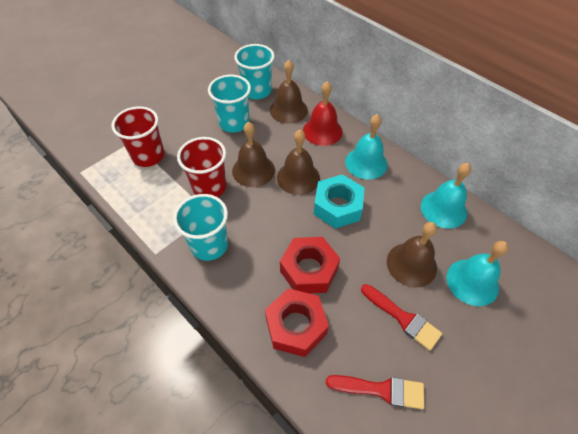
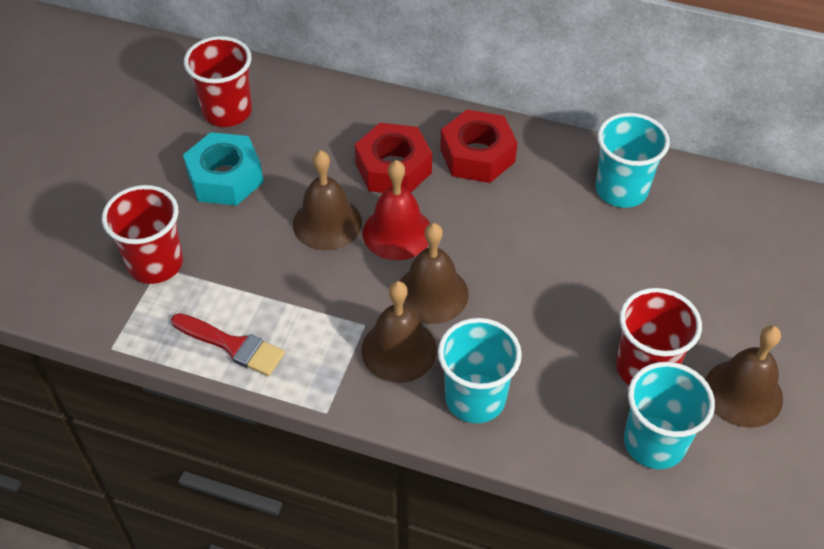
red brush: [326,375,425,409] [361,284,442,351] = 2 -> [171,313,285,376] = 1
red cup: [112,106,165,167] [177,137,227,197] = 2 -> [102,185,183,284] [184,36,252,127] [616,288,702,385] = 3
turquoise bell: [345,114,388,180] [421,163,471,229] [447,241,509,306] = 3 -> none = 0

